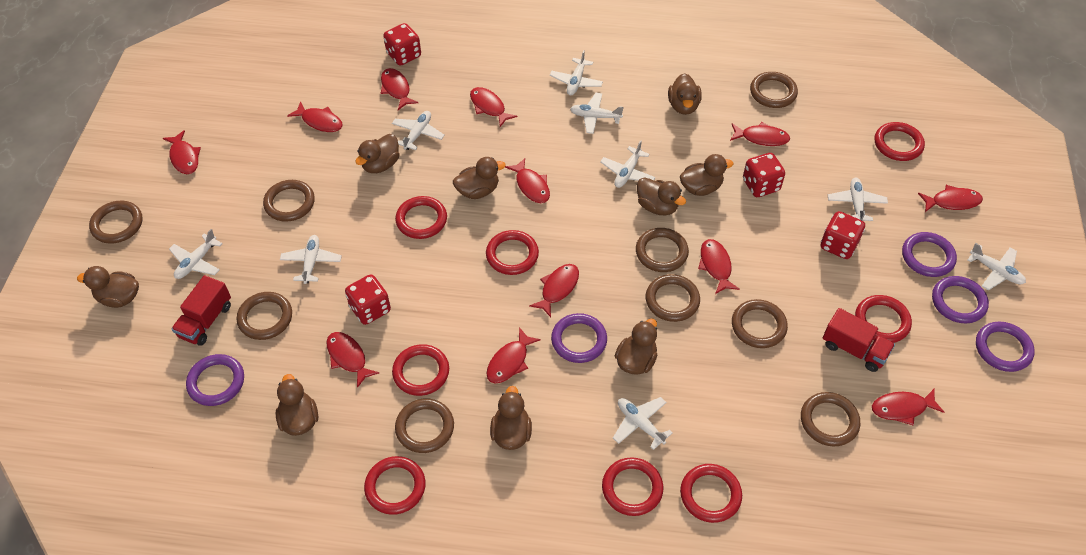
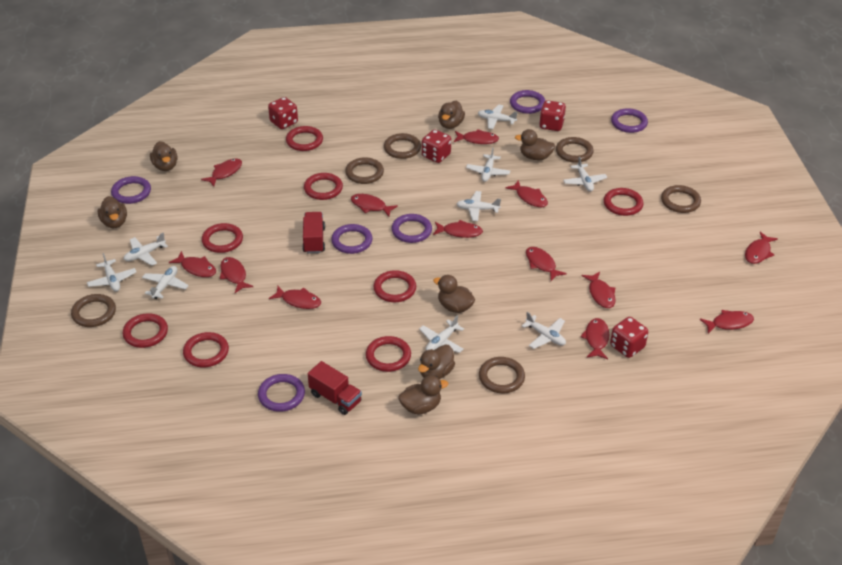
brown duck: [77,266,139,308] [275,374,318,436] [355,134,400,173] [453,157,506,199] [490,386,532,450] [615,319,657,375] [637,177,686,215] [668,73,702,115] [680,154,734,196] = 9 -> [98,196,127,228] [150,141,177,171] [398,375,448,414] [418,345,455,379] [433,275,475,313] [438,100,465,129] [515,129,555,160] = 7
brown ring: [89,201,142,244] [237,292,292,340] [263,180,315,222] [395,399,454,453] [636,228,689,272] [646,274,700,322] [732,299,788,348] [750,72,798,108] [801,392,860,446] = 9 -> [71,294,116,327] [345,157,384,184] [384,133,421,159] [479,357,525,393] [556,137,594,163] [661,185,701,213] = 6
purple ring: [186,354,244,406] [551,313,607,363] [902,232,957,277] [932,276,989,323] [976,322,1035,372] = 5 -> [111,176,151,204] [258,374,305,412] [331,224,372,254] [392,214,432,243] [510,90,545,114] [611,108,648,133] = 6
red fish: [163,130,201,174] [287,101,343,132] [326,332,379,388] [381,68,418,110] [470,87,517,127] [487,327,541,384] [505,158,550,203] [529,264,579,317] [698,239,740,294] [730,122,790,146] [872,389,944,426] [918,185,983,212] = 12 -> [169,251,216,277] [201,158,242,187] [220,257,254,293] [269,286,321,309] [351,194,398,217] [433,220,483,238] [454,129,499,144] [506,180,548,207] [526,247,567,281] [580,318,609,359] [582,272,616,308] [700,310,754,333] [745,232,778,264] = 13

